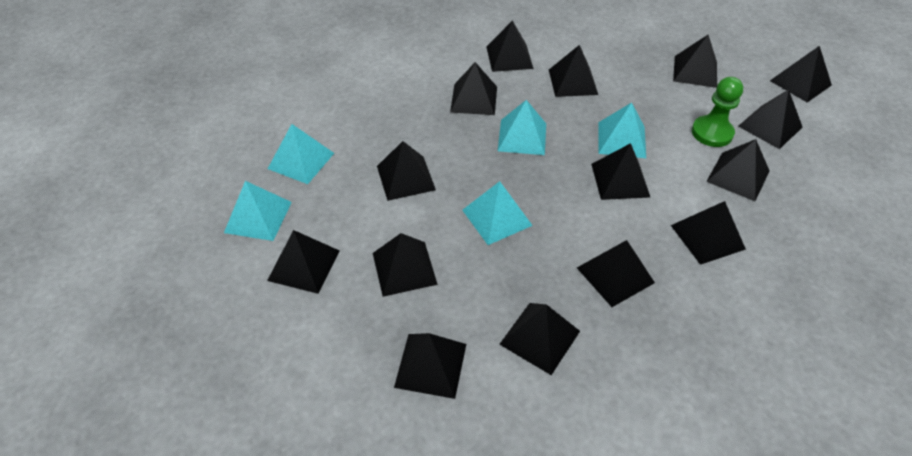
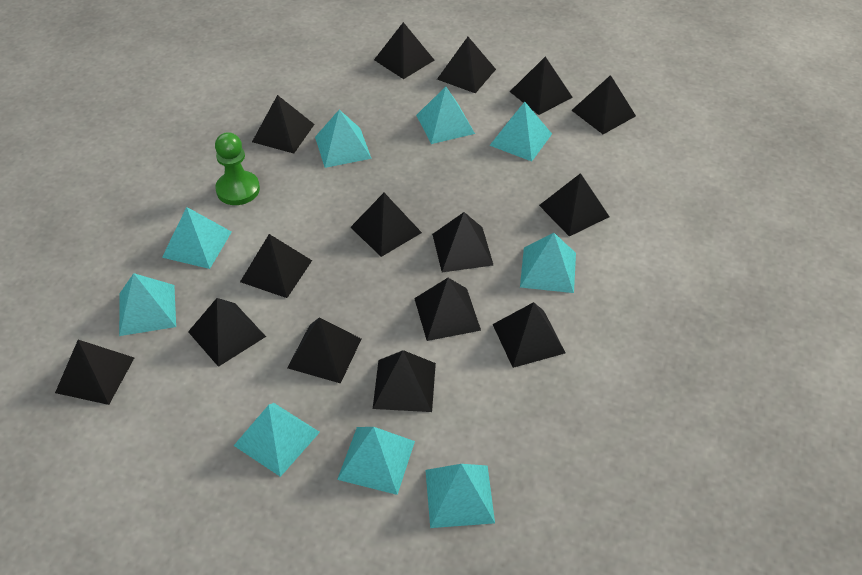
turquoise pyramid: [224,181,292,241] [268,124,334,184] [462,181,533,245] [498,100,546,155] [598,103,646,158] = 5 -> [119,273,176,336] [162,207,232,269] [234,403,320,477] [315,110,372,168] [337,427,415,495] [416,87,475,144] [425,464,495,528] [489,102,552,161] [520,233,576,293] = 9

